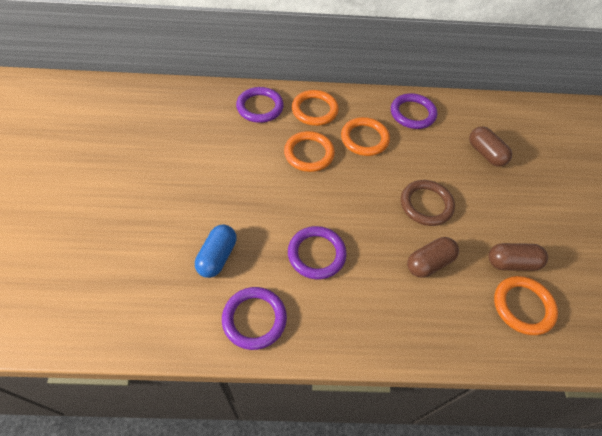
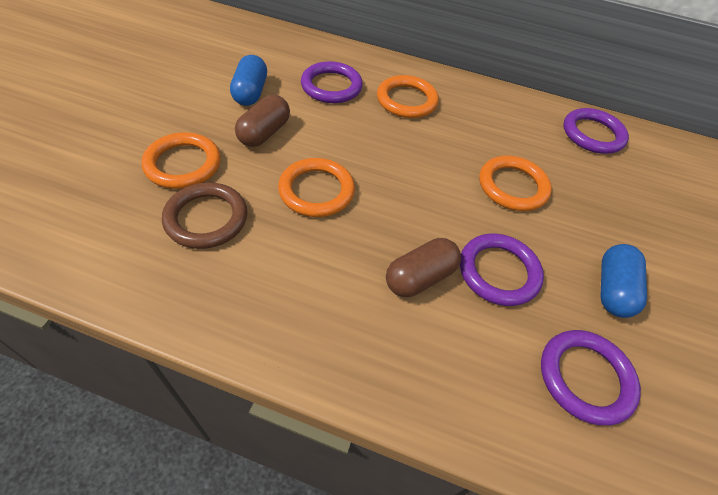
blue capsule: [195,224,237,278] = 1 -> [230,55,267,106] [601,244,647,318] = 2
brown capsule: [407,237,459,278] [469,127,512,167] [489,243,548,271] = 3 -> [235,95,290,147] [386,238,461,297] = 2

